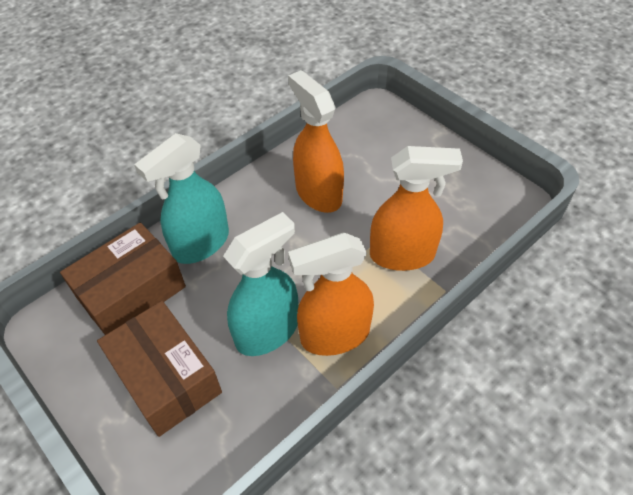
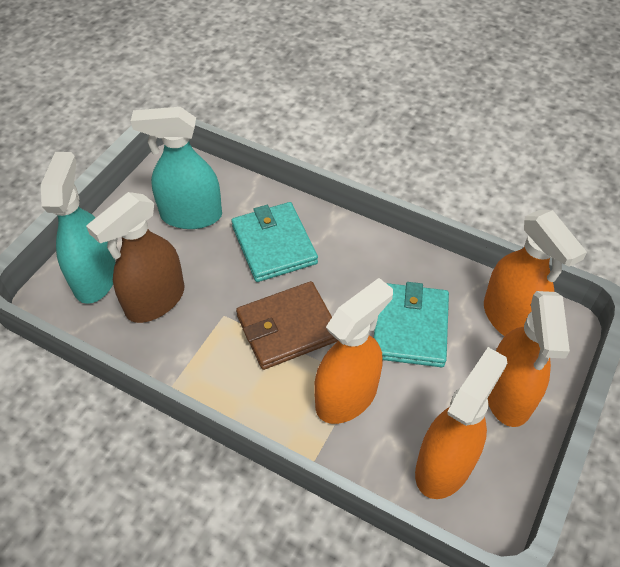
brown box: [60,222,186,335] [97,301,222,437] = 2 -> none = 0
brown spray bottle: none = 0 -> [86,192,184,323] = 1
brown wallet: none = 0 -> [236,281,338,370] = 1
orange spray bottle: [288,70,344,213] [288,233,374,356] [370,146,463,271] = 3 -> [314,278,393,424] [415,347,507,499] [484,210,587,336] [487,291,570,427] = 4
turquoise wallet: none = 0 -> [231,202,318,282] [374,282,449,367] = 2

